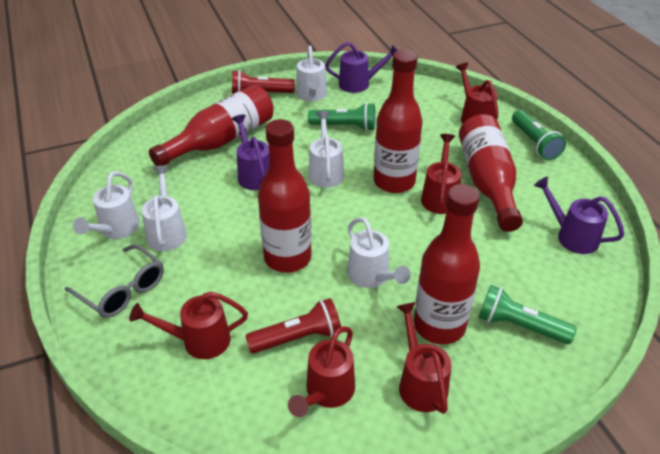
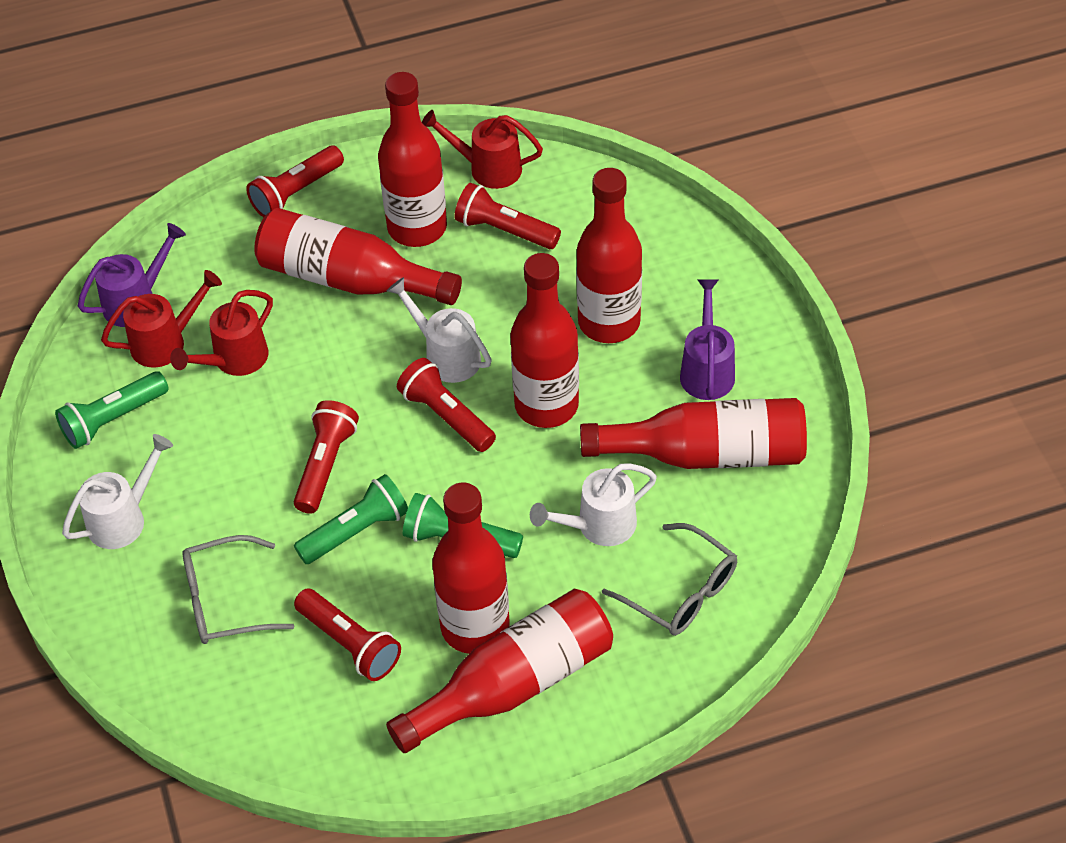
grey glasses: [65,244,164,318] = 1 -> [182,535,294,644] [602,523,737,636] = 2
purple watering can: [232,114,269,190] [325,42,398,93] [534,177,624,254] = 3 -> [78,223,186,327] [680,279,735,400] = 2
red bottle: [149,85,274,166] [258,119,312,273] [373,50,423,193] [414,184,480,345] [459,114,523,232] = 5 -> [254,208,462,305] [378,72,447,247] [386,589,613,753] [433,483,510,654] [510,253,579,428] [576,168,642,343] [580,398,807,469] = 7
red flashlight: [232,70,295,94] [245,298,341,354] = 2 -> [246,146,344,217] [294,400,359,514] [294,589,401,681] [397,358,496,452] [455,183,561,249] = 5
red watering can: [129,292,248,359] [288,326,355,417] [396,302,451,414] [421,134,462,214] [456,63,498,124] = 5 -> [101,270,222,367] [170,290,273,376] [422,110,543,189] = 3
white watering can: [73,171,140,239] [141,165,187,251] [296,45,327,101] [308,111,344,188] [347,217,411,288] = 5 -> [62,434,173,549] [387,277,492,383] [530,463,657,546] = 3

